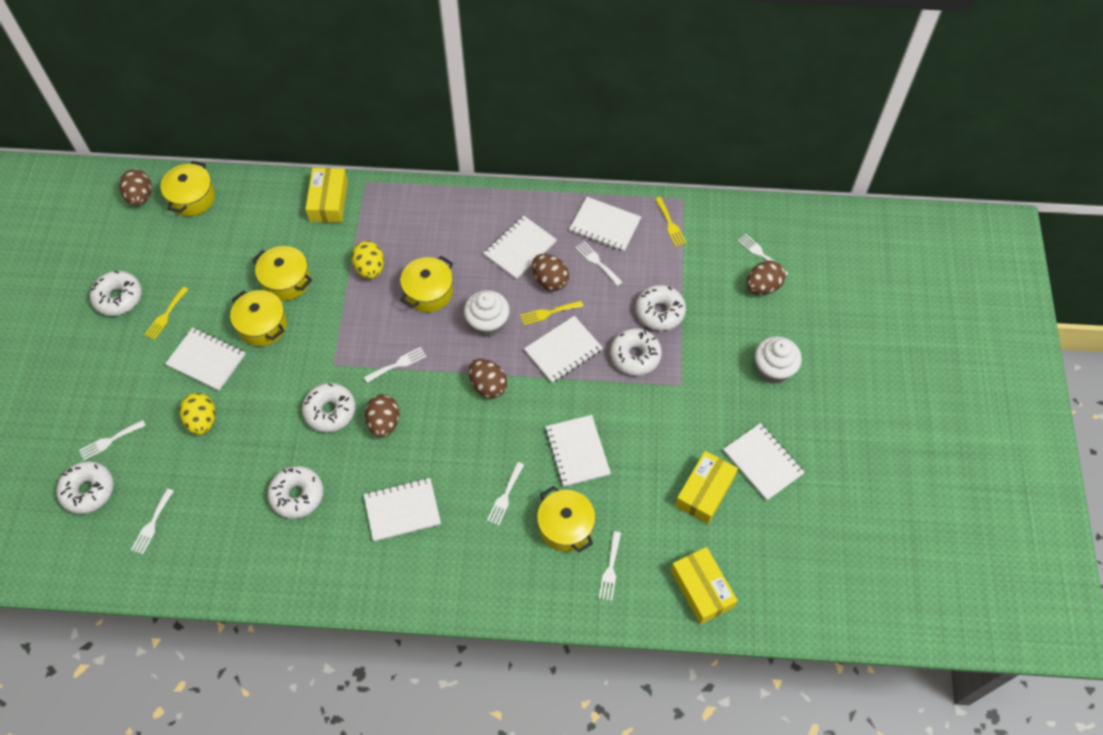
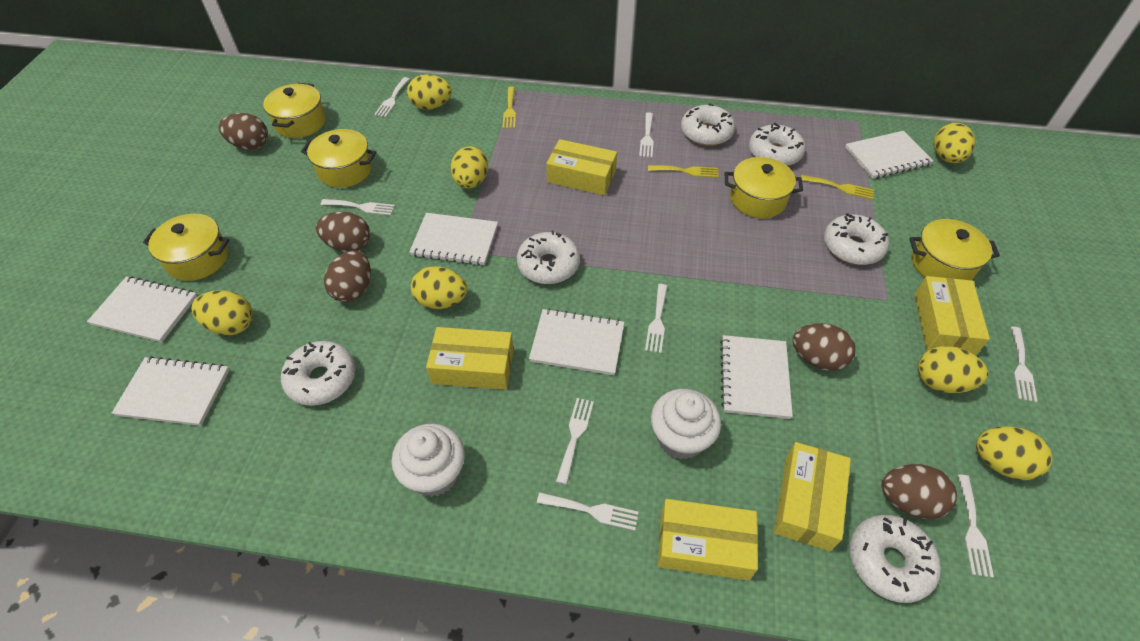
white fork: [79,420,146,460] [131,488,174,554] [364,347,427,383] [487,462,524,526] [575,241,622,286] [599,531,621,601] [737,234,789,276] = 7 -> [321,199,395,215] [374,77,409,118] [537,492,639,531] [556,398,594,485] [639,112,654,158] [645,284,667,353] [957,474,994,578] [1010,327,1038,403] = 8
white notebook: [165,327,246,391] [364,478,441,541] [483,216,557,280] [524,316,603,383] [545,415,611,487] [569,197,641,252] [723,423,805,501] = 7 -> [87,276,197,342] [112,356,229,426] [409,213,498,266] [529,308,625,375] [720,335,793,419] [845,131,933,179] = 6
yellow box: [305,168,348,223] [671,547,738,624] [675,451,738,524] = 3 -> [426,327,514,390] [546,139,617,196] [658,499,758,581] [774,442,851,551] [914,276,990,356] = 5
yellow egg: [180,393,215,435] [351,241,384,279] = 2 -> [191,290,253,335] [407,74,452,110] [411,266,467,309] [451,146,488,189] [918,346,988,393] [934,123,975,163] [976,426,1052,480] = 7

